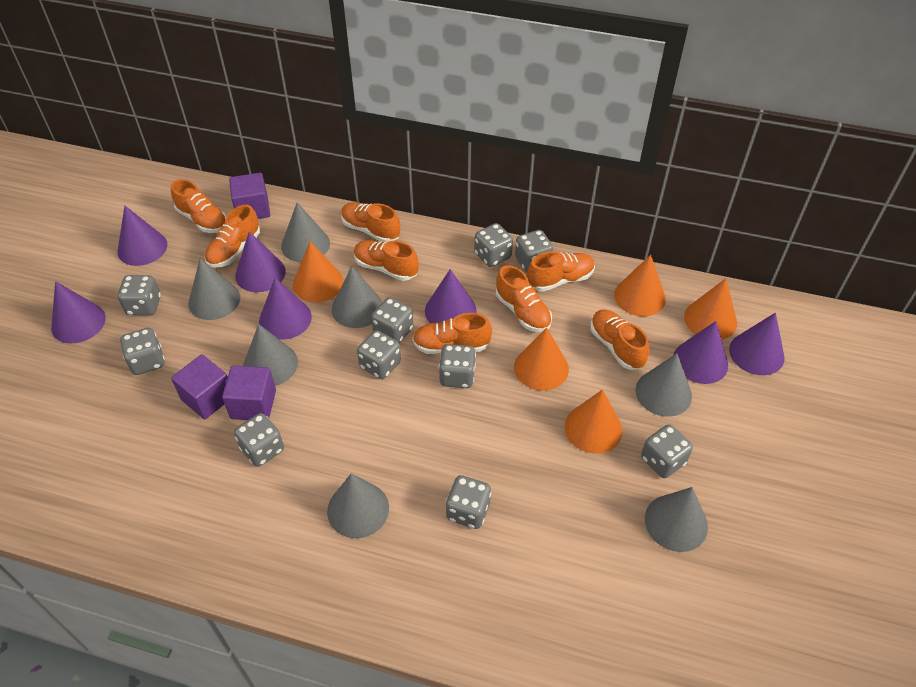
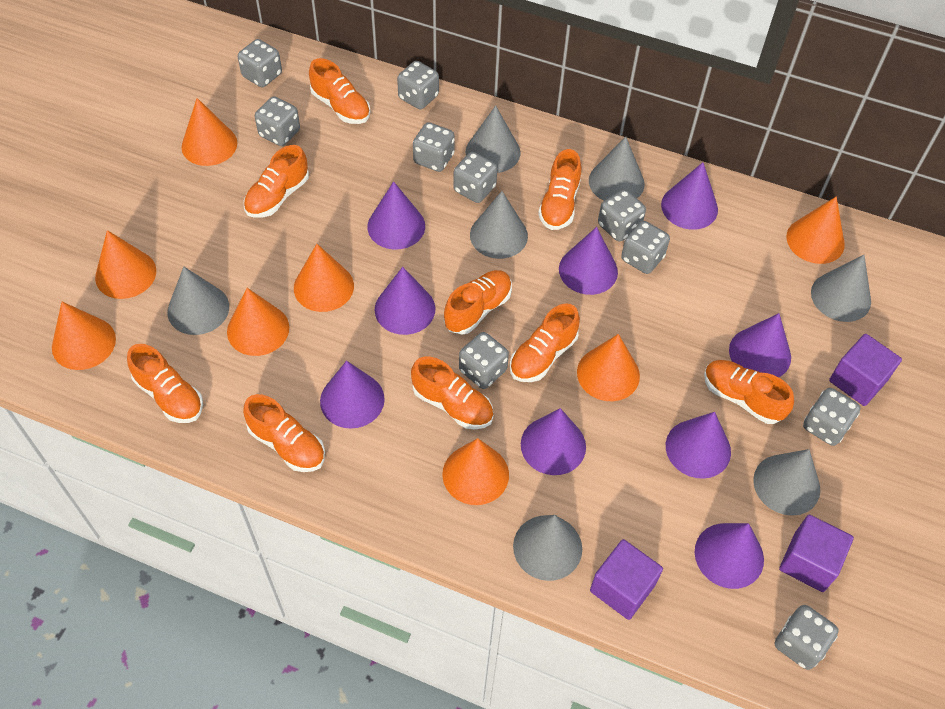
orange cone: [293,241,344,302] [514,327,569,390] [564,389,623,454] [614,255,666,316] [684,278,737,340] = 5 -> [52,302,116,370] [95,230,156,299] [182,98,237,166] [227,288,289,356] [294,244,354,312] [442,438,509,505] [577,334,640,401] [786,196,845,264] = 8
orange shoe: [171,179,226,233] [205,205,260,268] [341,202,400,242] [354,240,419,281] [412,313,492,354] [496,265,552,332] [527,251,595,292] [590,310,650,370] = 8 -> [127,344,203,423] [243,394,325,472] [244,145,309,218] [309,58,370,124] [411,357,493,430] [444,270,512,335] [510,304,580,382] [538,149,581,230] [704,360,794,424] = 9
purple cone: [51,281,106,343] [117,206,167,266] [235,231,286,292] [259,278,312,340] [425,269,477,323] [674,321,728,384] [729,313,784,375] = 7 -> [320,361,385,429] [367,181,425,250] [375,267,436,335] [521,408,586,475] [559,227,618,295] [661,162,718,230] [666,412,731,479] [695,523,764,589] [729,313,791,377] = 9

